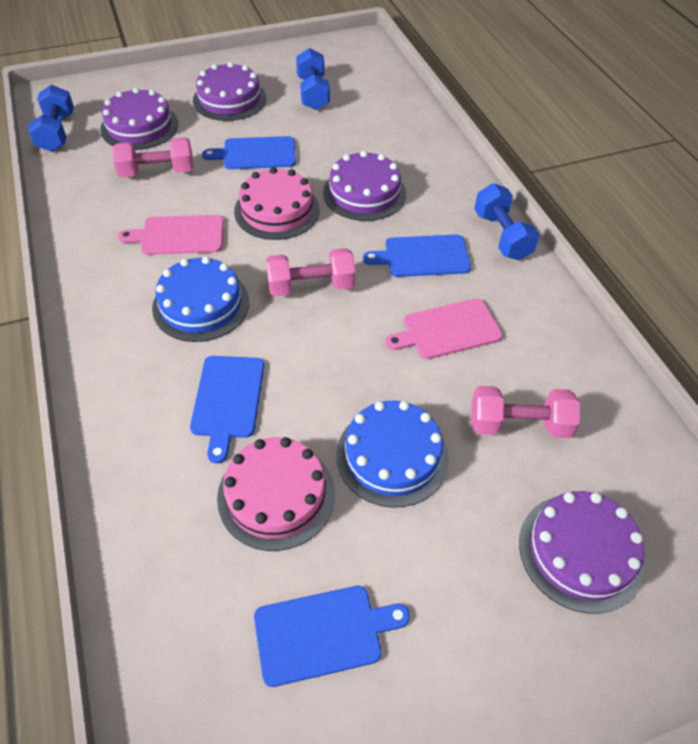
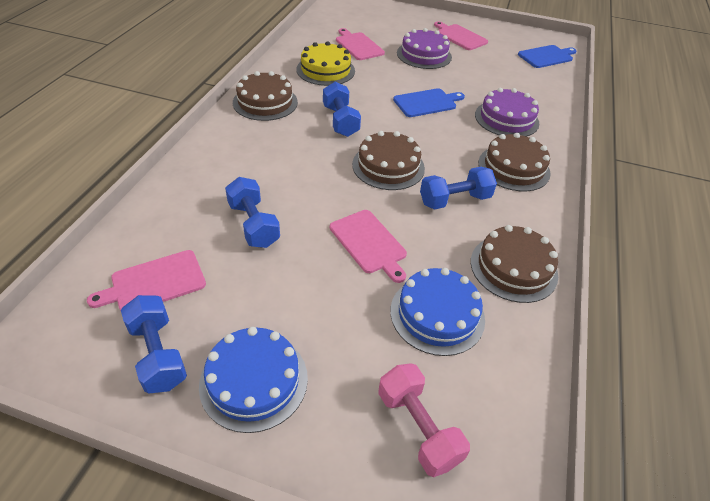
blue cutting board: [190,356,264,464] [202,136,296,169] [254,586,410,687] [363,234,471,277] = 4 -> [393,88,465,117] [518,45,576,68] = 2
blue dumbbell: [28,85,74,152] [296,48,330,110] [474,183,540,260] = 3 -> [121,295,187,394] [225,177,280,248] [323,81,361,137] [420,167,497,210] = 4
brown cake: none = 0 -> [233,71,298,121] [352,131,425,190] [471,225,558,303] [478,133,551,191] = 4
pink cake: [217,437,335,551] [234,167,320,240] = 2 -> none = 0
pink cutting board: [118,215,224,255] [385,298,502,359] = 2 -> [87,250,206,311] [330,210,407,283] [336,28,385,60] [434,21,488,50] = 4
pink dumbbell: [112,138,194,178] [266,248,356,297] [471,386,580,438] = 3 -> [378,363,470,477] = 1
purple cake: [100,88,178,150] [193,62,266,121] [323,151,406,221] [519,491,644,614] = 4 -> [397,28,452,69] [475,88,539,137] = 2
yellow cake: none = 0 -> [296,41,355,86] = 1

